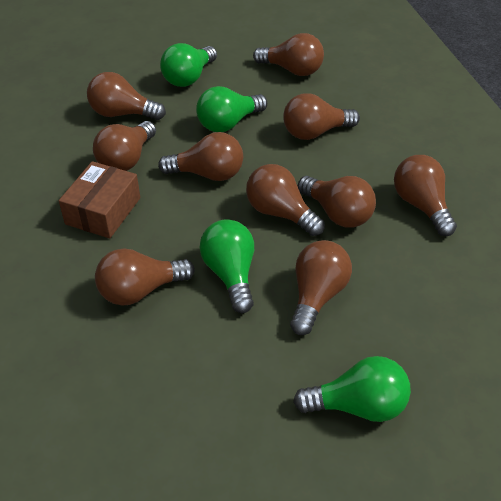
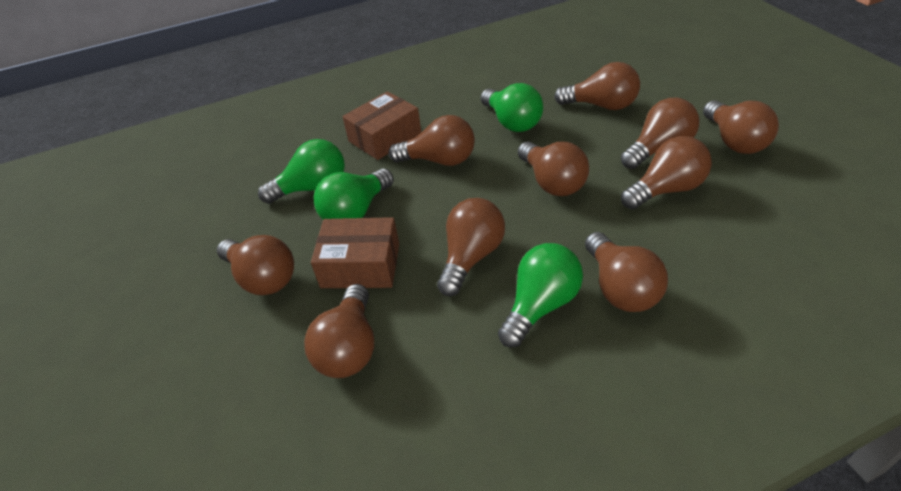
brown box: [59,161,140,239] = 1 -> [311,217,399,288] [342,91,421,160] = 2

